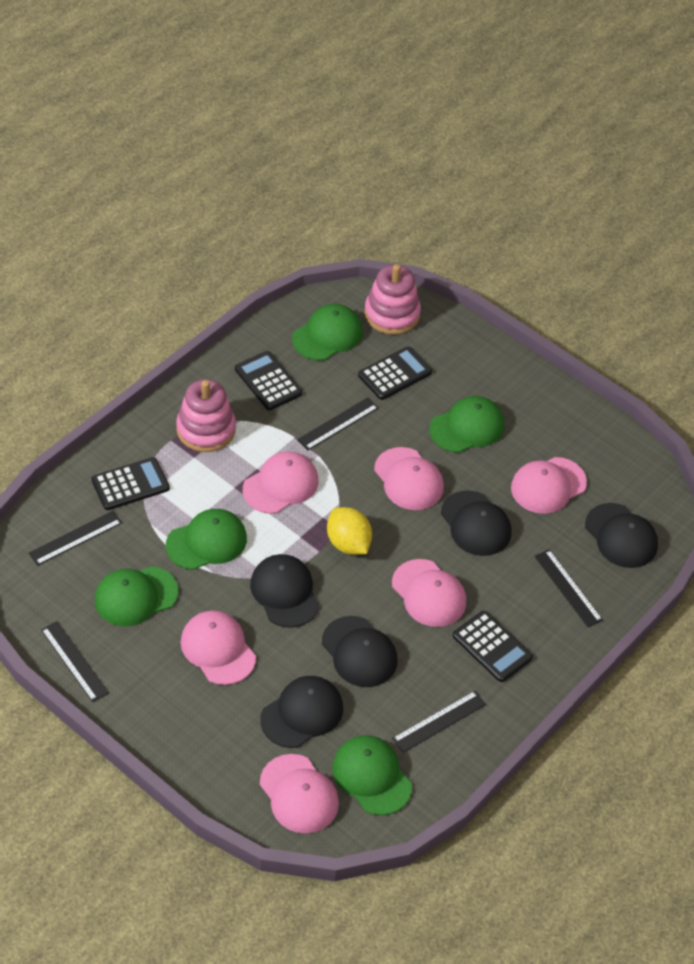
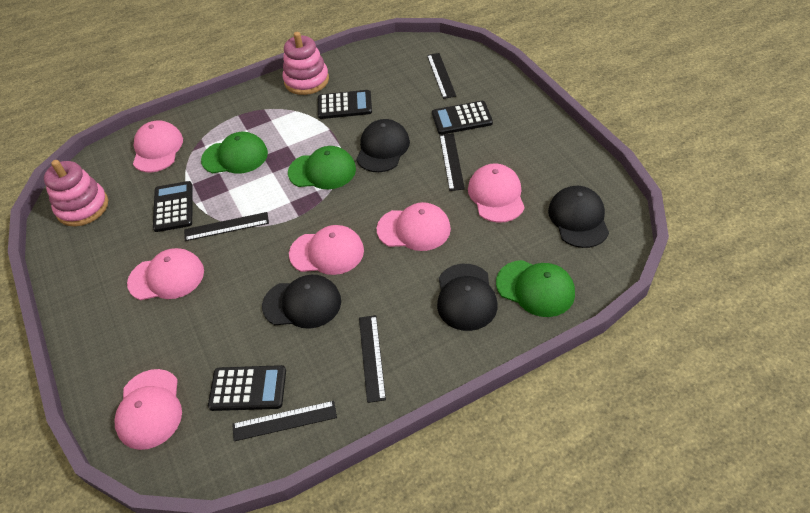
black cap: [250,554,319,628] [260,676,343,748] [322,616,398,687] [441,490,512,556] [585,503,658,568] = 5 -> [262,274,341,329] [356,119,410,172] [437,264,498,331] [548,186,609,248] = 4
green cap: [95,566,178,626] [166,509,247,570] [292,304,363,361] [332,735,412,815] [429,396,504,453] = 5 -> [201,132,268,174] [288,146,356,189] [496,260,575,317] = 3
yellow lemon: [327,507,372,555] = 1 -> none = 0

